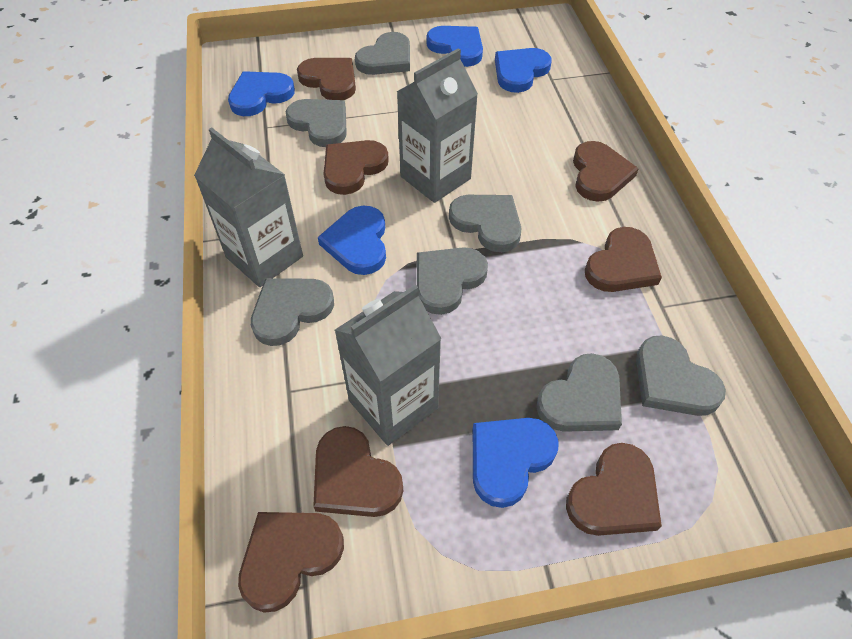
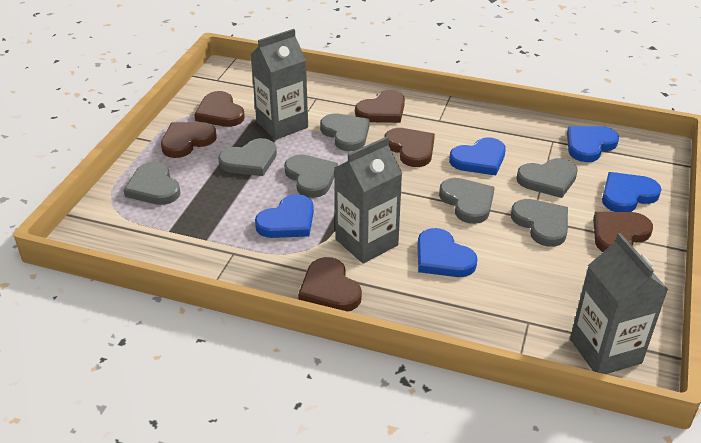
brown heart: [238,512,344,612] [297,58,356,100] [313,426,403,517] [323,140,389,195] [566,443,662,536] [573,141,639,202] [585,227,662,292] = 7 -> [161,122,217,158] [194,91,245,127] [298,257,362,312] [355,90,405,123] [385,128,435,167] [593,212,653,252] = 6

